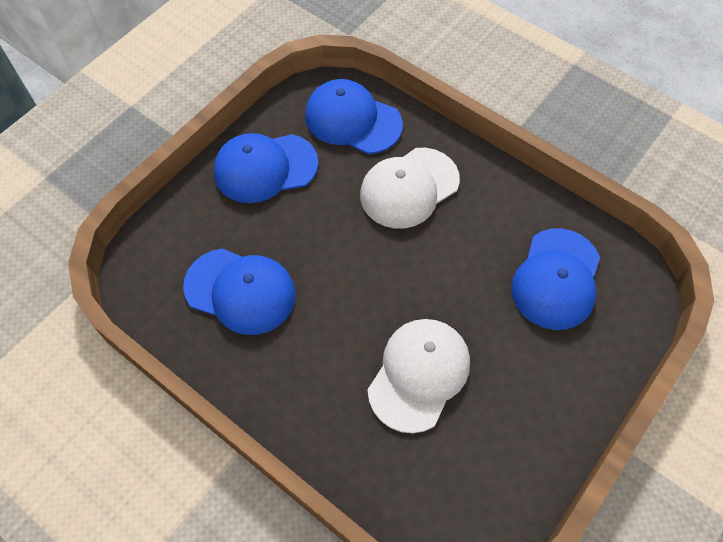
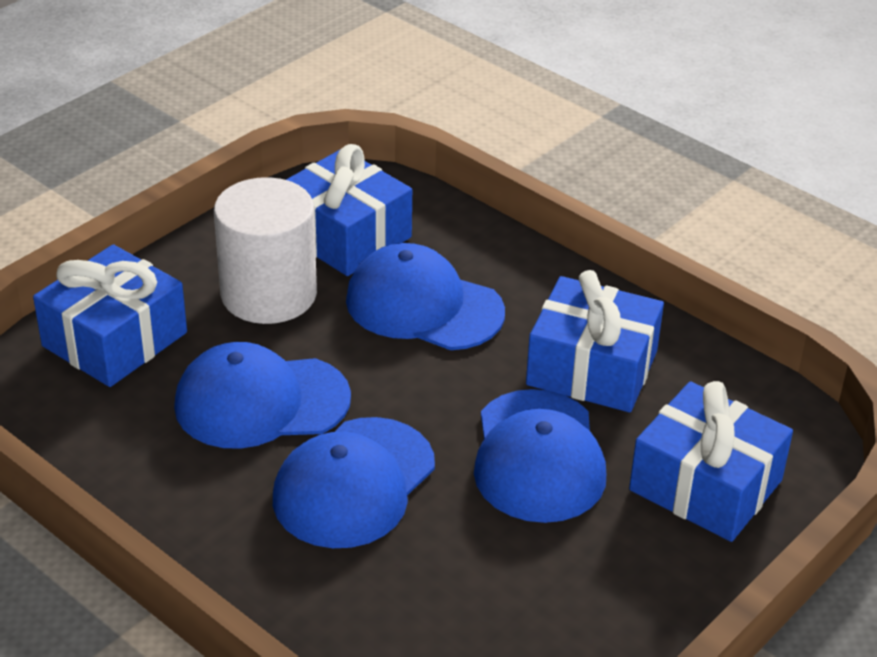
blue gift: none = 0 -> [33,244,187,387] [286,144,412,276] [526,270,664,412] [629,381,793,542] = 4
white cap: [360,148,460,229] [368,319,470,433] = 2 -> none = 0
white cylinder: none = 0 -> [214,177,317,324] = 1

